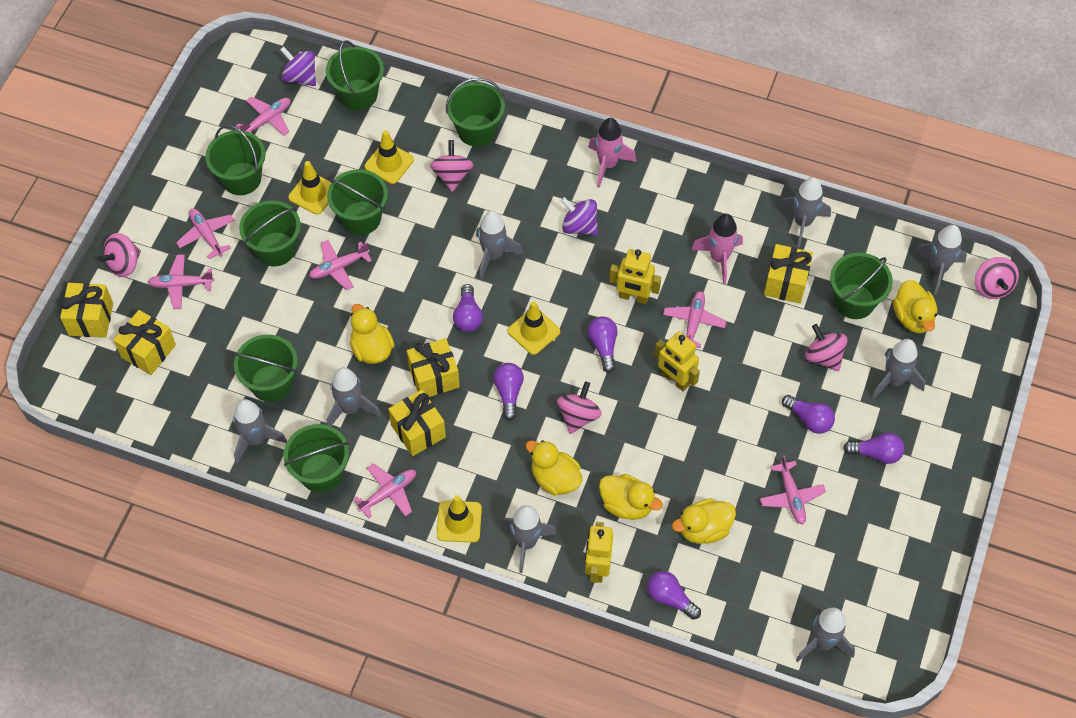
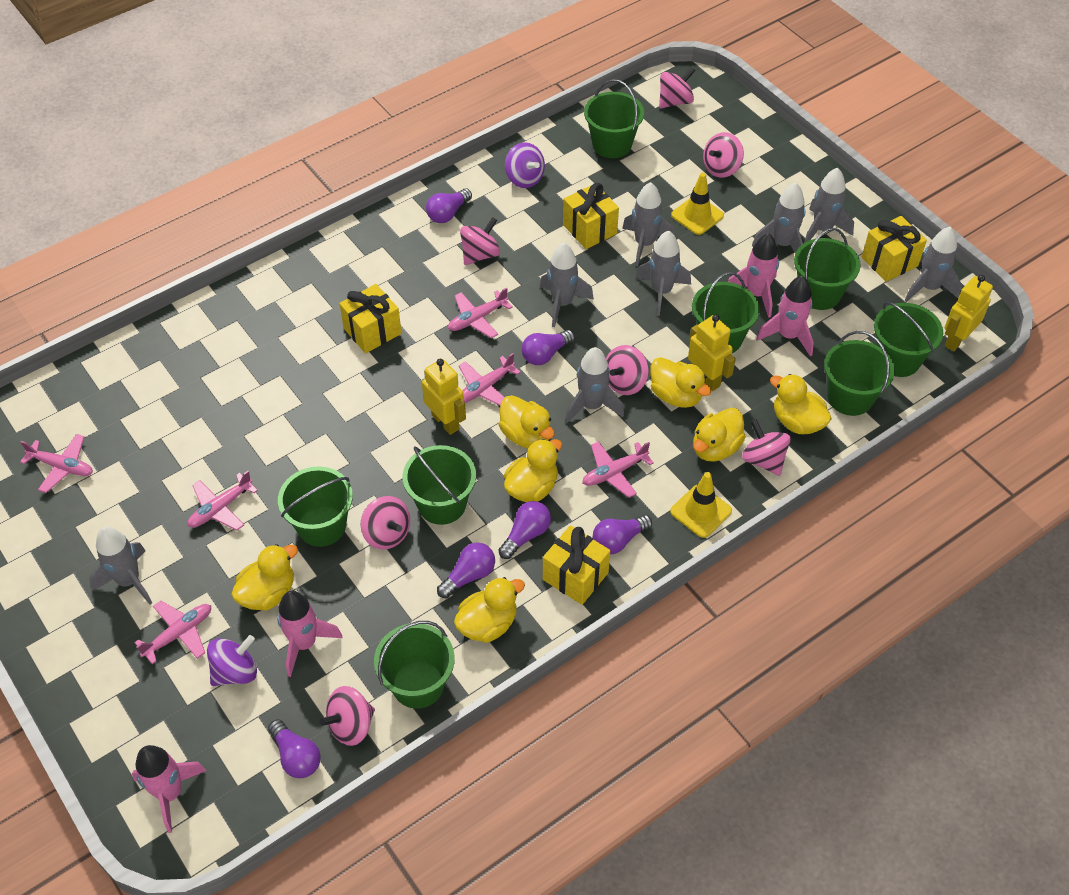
pink plane: [148,254,214,309] [176,209,234,259] [236,96,290,136] [309,240,372,290] [353,463,416,519] [663,291,726,348] [760,455,826,525] = 7 -> [20,434,93,493] [134,601,211,664] [188,471,258,530] [448,288,513,338] [459,353,521,406] [582,441,654,498] = 6
pink rocket: [588,118,636,188] [691,214,743,284] = 2 -> [132,745,206,833] [277,591,343,677] [728,233,779,318] [756,276,814,357] = 4
pink spinning top: [99,233,141,277] [430,140,473,192] [557,381,602,434] [805,324,848,371] [975,257,1019,299] = 5 -> [320,686,375,746] [361,496,410,550] [460,217,500,265] [606,345,649,395] [659,67,696,108] [703,132,744,178] [742,419,791,476] = 7
yellow duck: [350,304,394,364] [525,440,582,496] [599,474,663,520] [672,498,736,544] [893,280,937,333] = 5 -> [231,544,298,611] [454,577,525,643] [499,395,555,448] [504,439,562,502] [650,357,711,408] [693,408,746,462] [770,374,832,434] = 7
yellow gift: [60,283,113,338] [114,310,176,375] [389,390,446,456] [407,338,460,397] [764,244,813,304] = 5 -> [339,284,402,353] [543,525,610,605] [563,183,619,249] [862,216,927,282] = 4
yellow traffic cone: [288,161,331,214] [365,130,414,184] [437,495,482,543] [508,301,560,355] = 4 -> [670,472,732,538] [671,173,724,235] = 2

